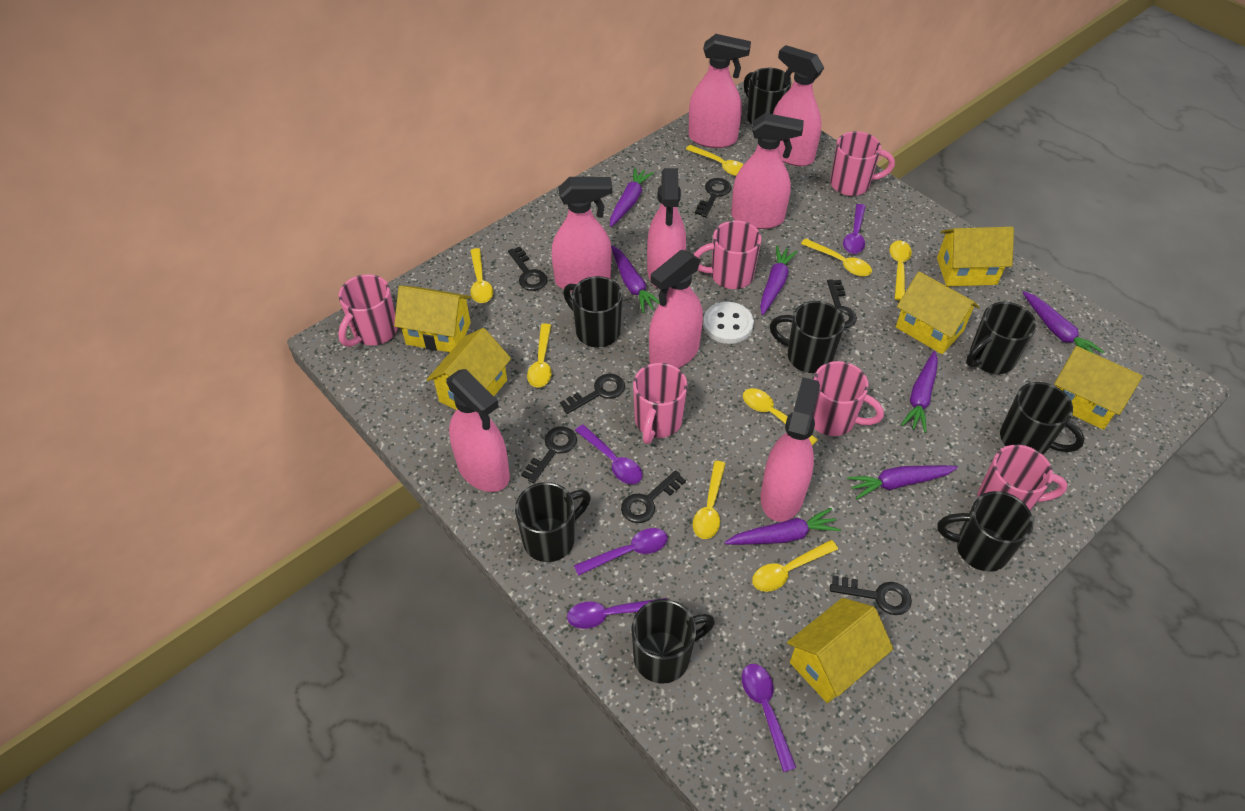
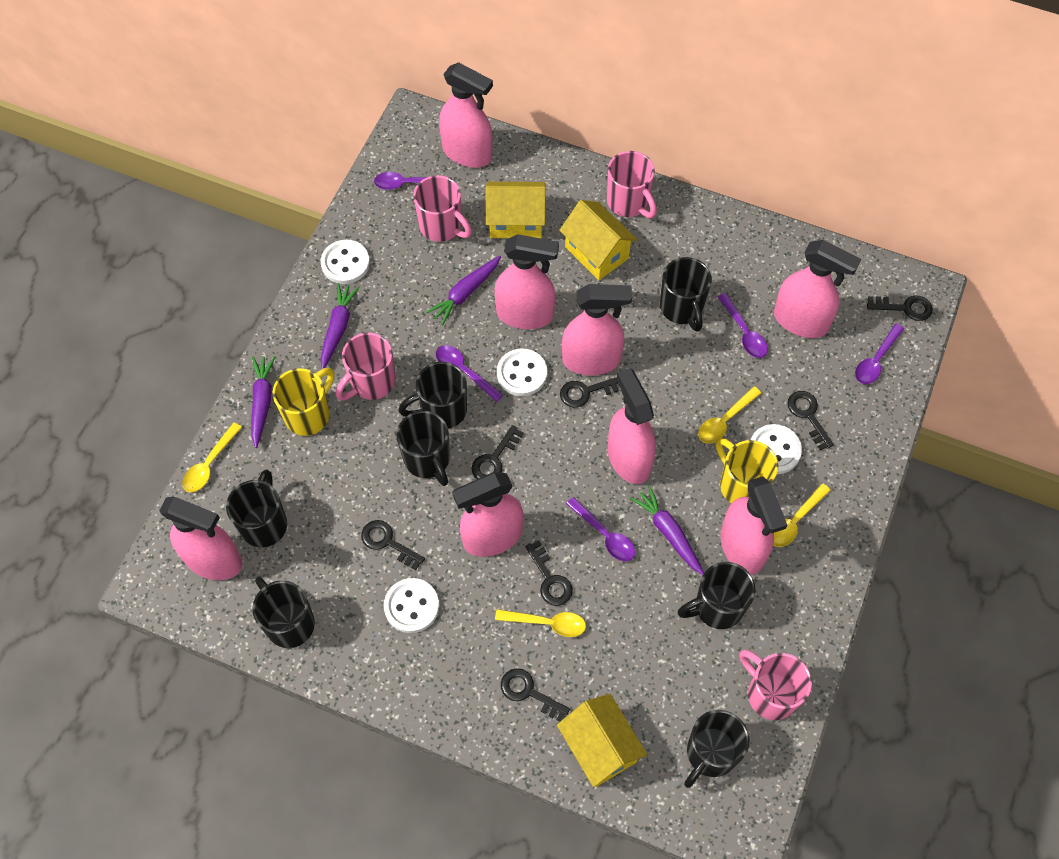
black mug: [515,482,591,562] [563,276,622,348] [631,599,715,684] [744,68,792,124] [770,301,845,373] [937,491,1034,572] [966,302,1036,374] [1000,382,1085,455] = 8 -> [226,469,287,547] [252,577,315,648] [396,411,450,486] [398,362,467,429] [660,257,712,332] [678,562,756,629] [684,710,750,788] = 7
pink mug: [338,274,397,347] [633,363,688,444] [694,220,761,289] [813,361,884,436] [830,131,895,196] [978,445,1068,510] = 6 -> [335,333,395,400] [413,175,472,242] [607,151,657,218] [739,650,812,720] = 4
purple carrot: [610,167,654,227] [611,246,660,313] [724,508,841,545] [760,246,798,315] [847,465,958,499] [901,351,938,433] [1022,291,1104,354] = 7 -> [251,356,275,448] [320,283,360,369] [426,256,501,325] [630,485,704,575] = 4
white button: [703,302,754,344] = 1 -> [321,240,370,284] [384,578,439,633] [497,348,547,396] [751,424,802,474] = 4
yellow house: [394,286,472,352] [426,328,511,410] [787,598,893,703] [896,271,979,354] [937,227,1014,286] [1054,346,1143,430] = 6 -> [486,182,546,238] [557,694,647,787] [559,200,638,280] = 3
yellow mug: none = 0 -> [273,368,334,436] [716,438,778,503] = 2
yellow spoon: [470,248,493,303] [527,324,551,388] [686,145,744,176] [693,461,726,539] [743,388,818,446] [752,540,838,592] [801,238,872,276] [890,240,912,301] = 8 -> [182,422,242,492] [495,609,586,637] [698,386,761,444] [773,483,831,547] = 4

